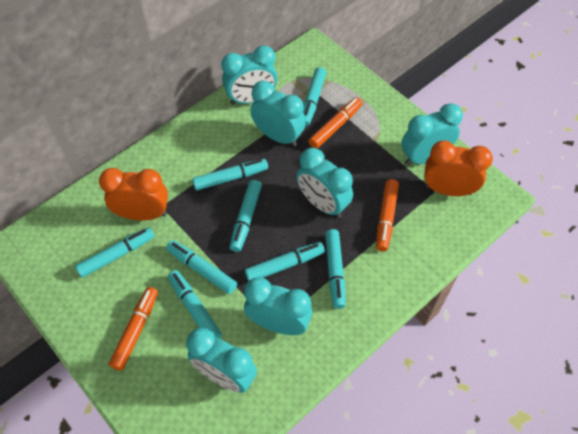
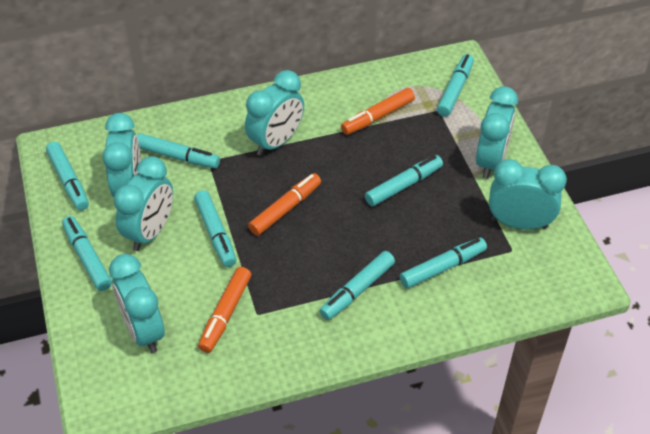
orange clock: [99,168,168,221] [424,141,493,196] = 2 -> none = 0

